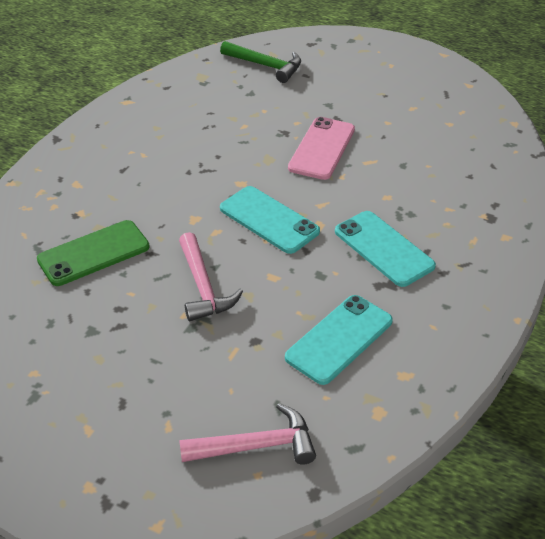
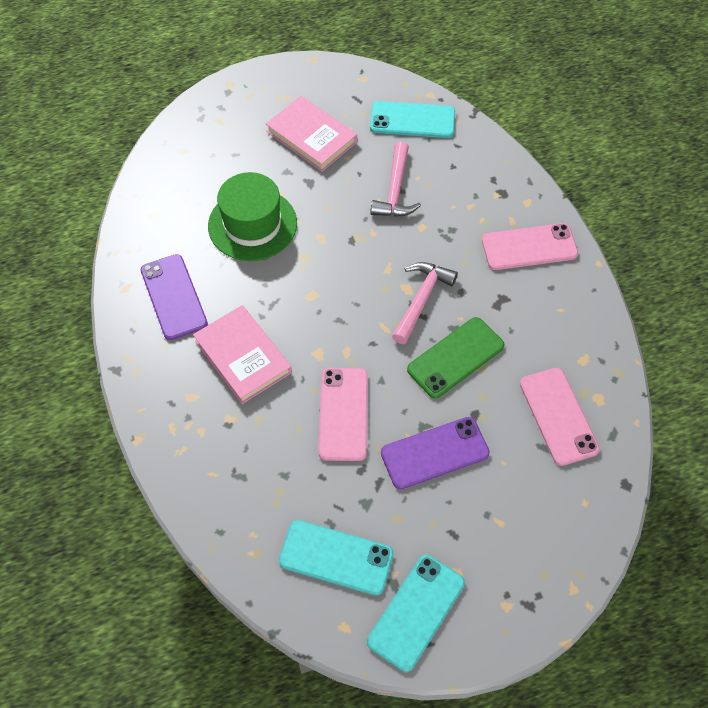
green hammer: [220,41,301,83] = 1 -> none = 0
green hat: none = 0 -> [208,172,297,261] = 1
pink book: none = 0 -> [193,305,292,404] [266,96,357,172] = 2
pink phone: [288,117,355,180] = 1 -> [318,368,368,461] [482,223,578,270] [520,368,600,466] = 3
purple phone: none = 0 -> [141,254,208,340] [381,417,490,490] = 2

